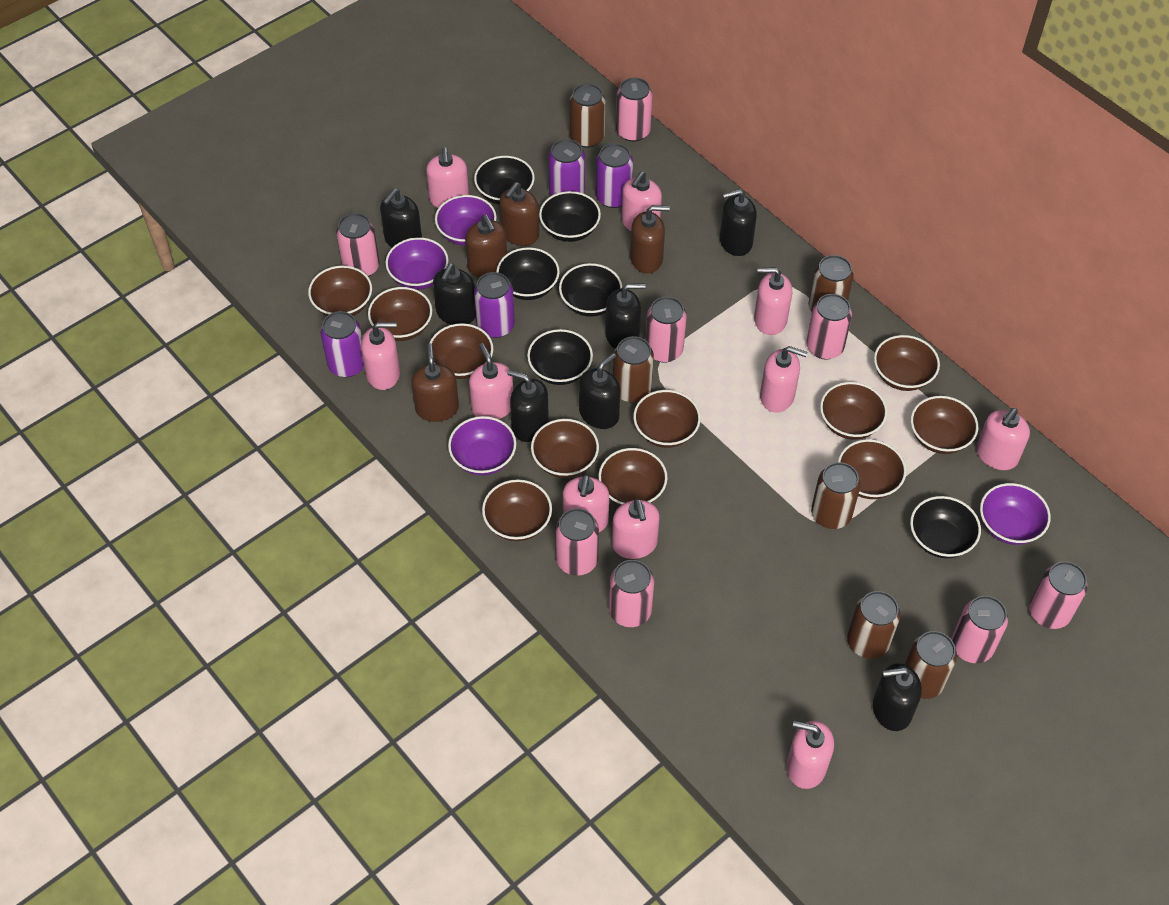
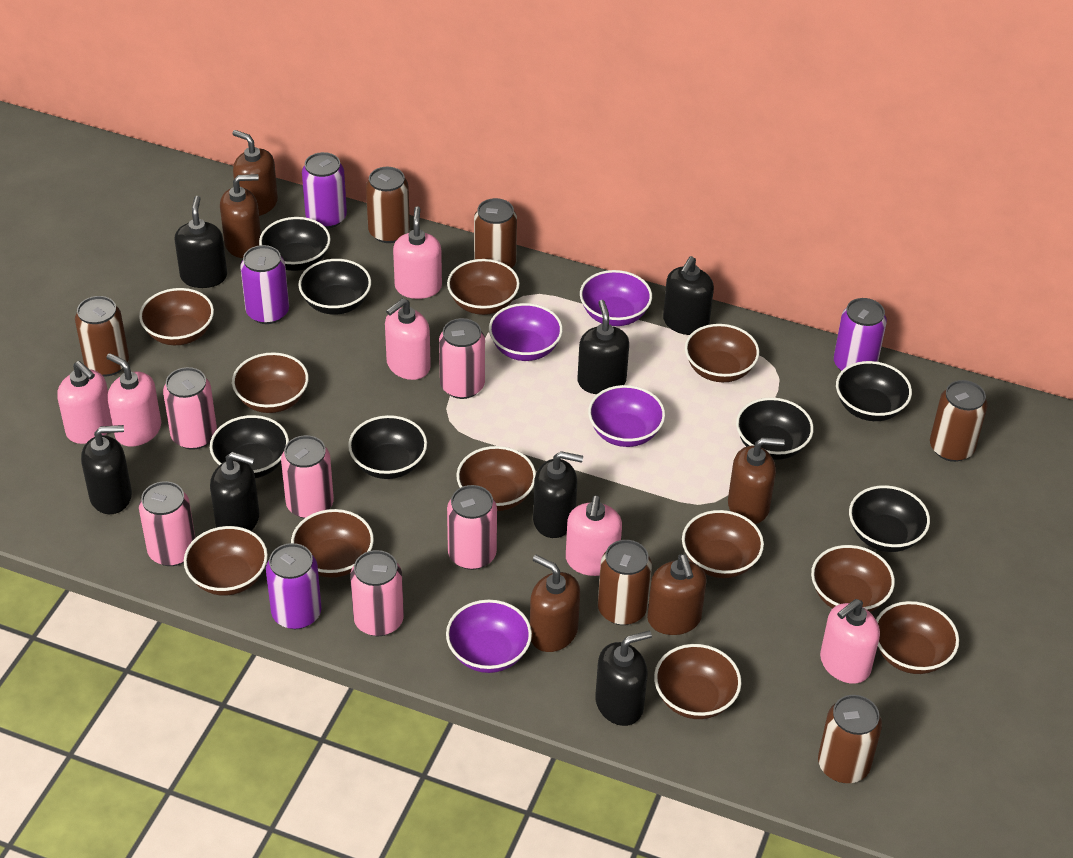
black bowl: [474,156,535,205] [496,247,560,300] [527,329,593,385] [539,191,601,242] [559,263,622,317] [910,496,981,558] = 6 -> [210,415,289,478] [259,217,331,271] [298,259,371,314] [348,415,427,479] [736,397,814,460] [836,361,912,421] [849,485,930,552] = 7
brown soap dispenser: [411,343,459,422] [465,215,507,277] [499,182,539,246] [630,205,670,273] = 4 -> [220,174,261,258] [232,130,278,216] [530,555,580,652] [647,554,707,635] [728,438,785,524] = 5
pink can: [336,213,380,277] [556,508,599,576] [609,560,654,627] [616,78,653,142] [645,297,687,363] [806,294,852,360] [952,596,1008,663] [1029,561,1088,629] = 8 -> [139,481,195,566] [163,367,217,450] [281,435,334,519] [350,550,404,636] [439,318,485,399] [447,485,497,570] = 6
pink soap dispenser: [361,322,400,390] [426,147,469,208] [469,343,513,419] [563,475,609,532] [612,499,660,559] [621,171,662,231] [754,267,792,335] [760,346,807,413] [787,721,834,789] [976,408,1030,470] = 10 -> [57,361,112,444] [106,353,161,446] [385,298,431,380] [393,206,442,299] [566,496,622,576] [820,599,880,684] = 6

